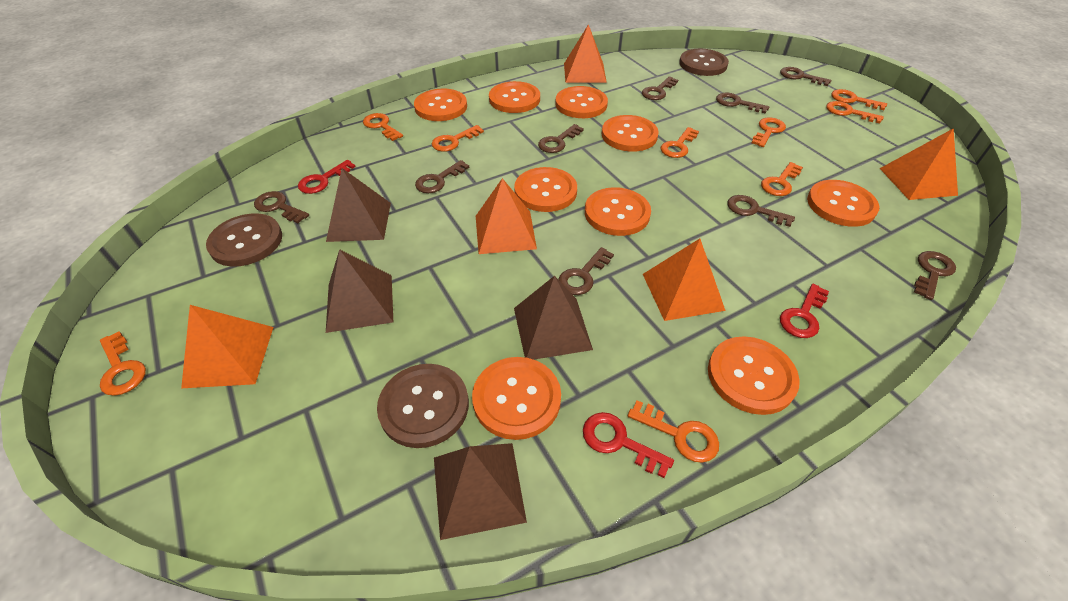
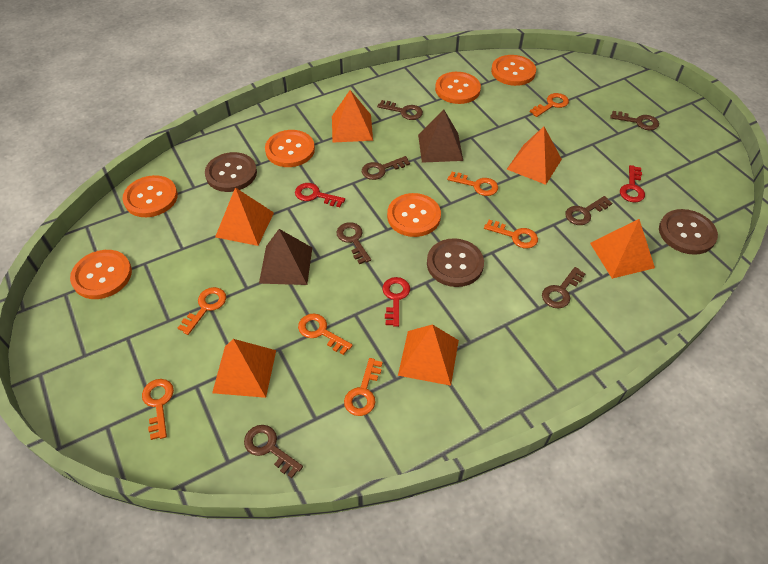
brown key: [254,191,309,223] [415,160,469,193] [538,124,584,153] [558,247,614,295] [642,76,678,100] [716,93,770,114] [727,195,795,227] [780,67,832,86] [914,251,956,300] = 9 -> [244,425,303,478] [336,222,371,264] [362,156,410,180] [377,100,423,120] [542,267,586,308] [565,196,612,225] [610,111,659,130] = 7
brown pyramid: [326,168,391,242] [326,249,393,333] [434,443,527,540] [514,276,593,360] = 4 -> [259,229,312,285] [418,109,463,163] = 2
orange button: [414,89,467,121] [472,357,561,440] [489,81,540,113] [514,167,577,212] [555,86,608,118] [585,187,651,236] [602,115,659,152] [708,336,800,415] [807,180,880,227] = 9 -> [70,250,132,299] [122,175,178,217] [265,130,315,167] [387,193,441,237] [435,72,481,104] [491,55,536,86] = 6
orange key: [100,331,146,396] [363,113,403,141] [432,125,484,152] [628,400,719,463] [661,127,699,158] [752,118,786,147] [761,162,803,196] [826,101,884,123] [831,89,887,110] = 9 -> [142,379,174,440] [178,287,226,335] [298,313,353,355] [344,358,383,416] [447,172,498,196] [484,220,538,248] [530,93,569,117] = 7
orange pyramid: [181,305,274,388] [476,178,537,254] [564,24,607,83] [643,239,726,321] [879,128,958,200] = 5 -> [212,339,276,398] [215,187,274,246] [332,90,373,142] [398,324,459,386] [507,126,562,185] [590,219,655,279] = 6

